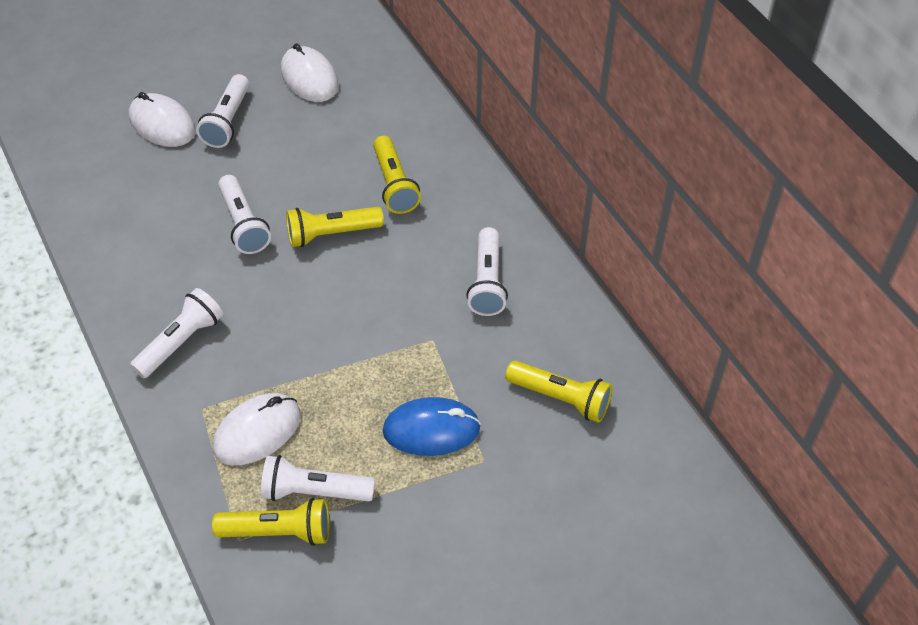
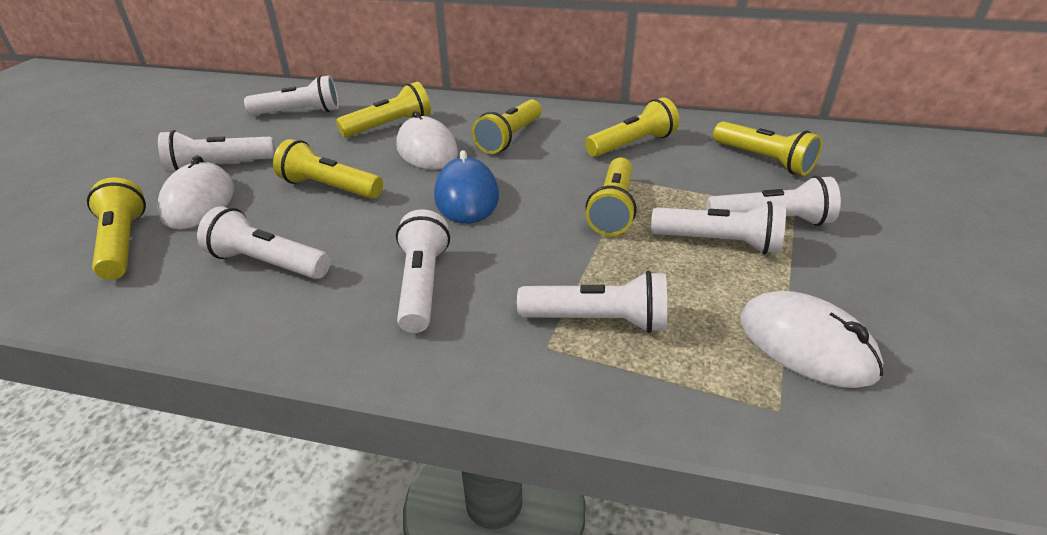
white flashlight: [130,288,223,378] [196,74,249,148] [218,175,271,254] [261,455,375,502] [466,227,508,316] = 5 -> [158,130,275,173] [197,206,330,279] [244,75,339,115] [396,209,450,333] [517,271,667,333] [651,201,786,254] [706,176,841,226] = 7
yellow flashlight: [212,498,329,546] [286,207,384,247] [373,136,421,214] [505,360,613,423] = 4 -> [87,177,146,280] [273,139,383,199] [336,82,431,137] [472,99,542,154] [585,97,679,157] [586,158,636,236] [713,121,822,176] = 7

